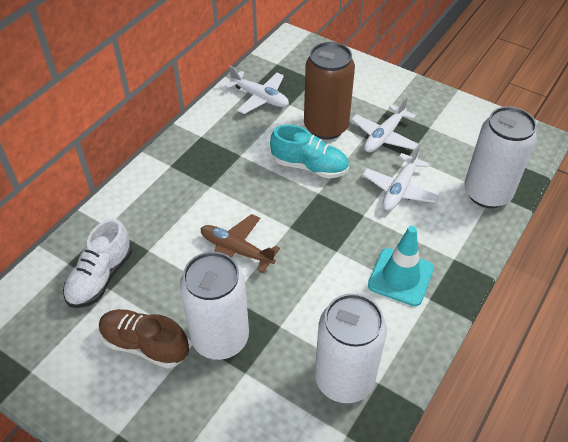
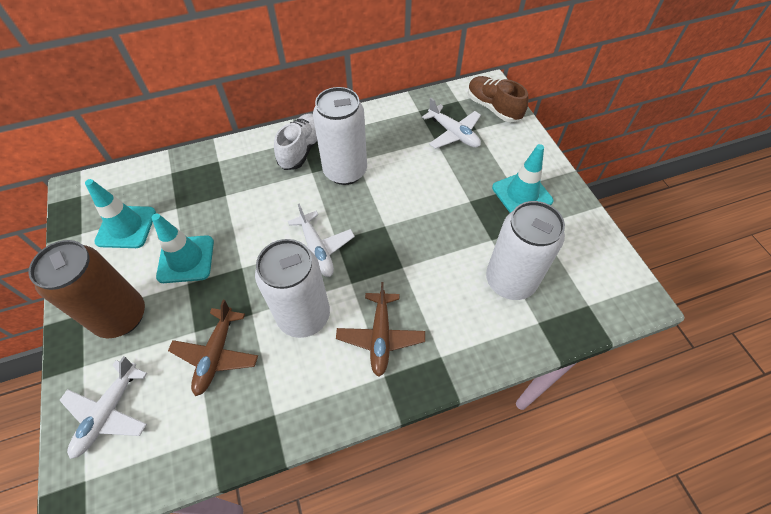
brown plane: [201,214,280,273] = 1 -> [168,300,258,396] [336,282,425,377] = 2
turquoise shoe: [270,125,349,179] = 1 -> none = 0
turquoise traffic cone: [368,226,434,306] = 1 -> [85,179,156,248] [152,214,214,283] [492,144,553,213] = 3

